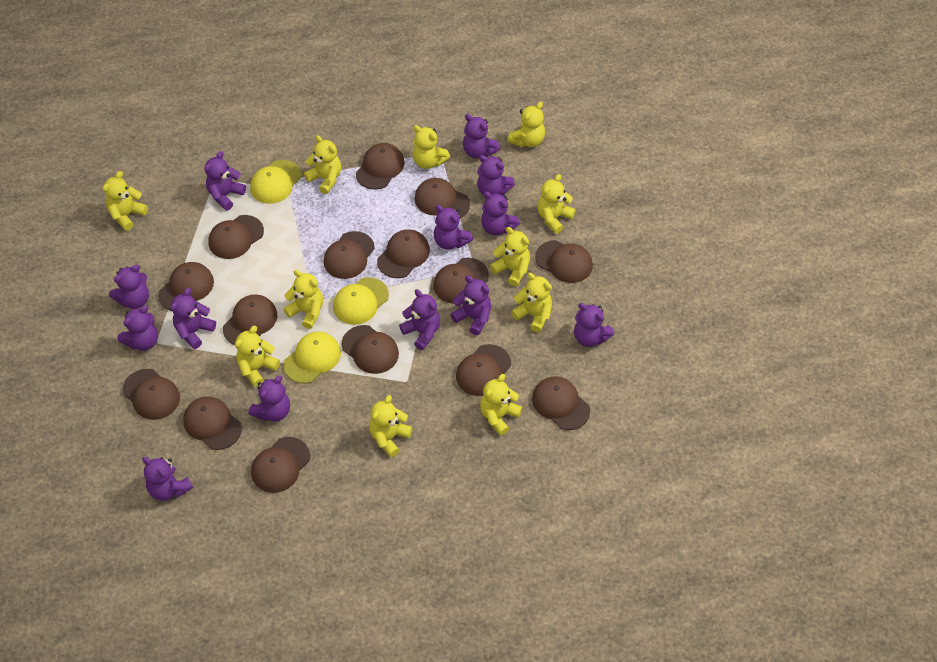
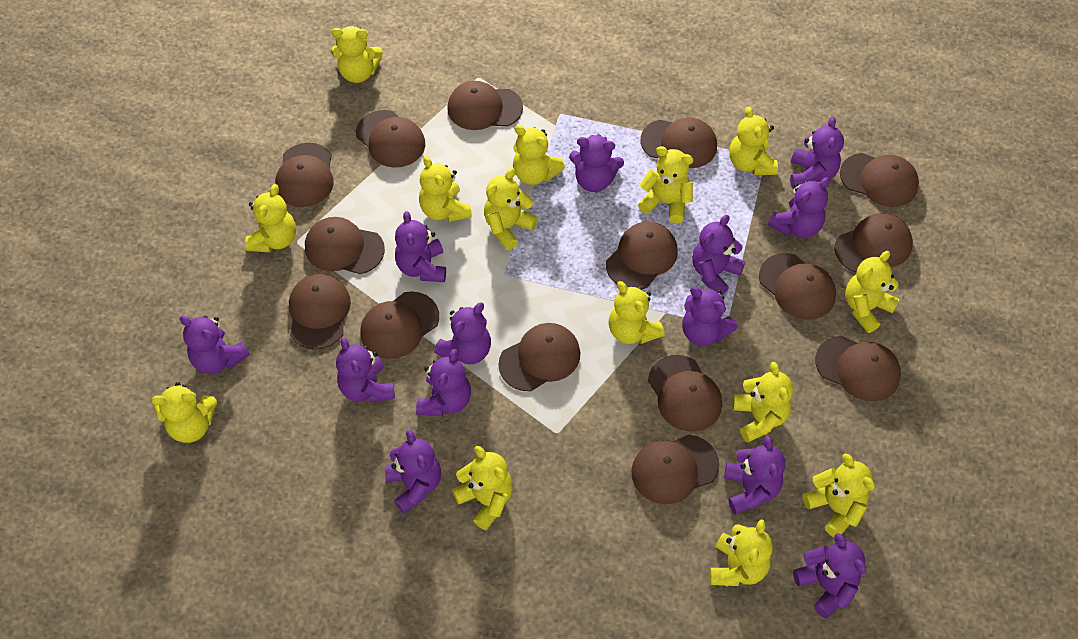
yellow cap: [250,160,301,204] [283,331,341,384] [333,277,389,325] = 3 -> none = 0
yellow teddy bear: [102,171,148,231] [235,326,280,387] [283,270,323,329] [304,135,341,194] [369,395,413,457] [413,125,450,169] [480,374,522,436] [490,227,530,286] [507,102,545,148] [511,273,552,332] [537,174,576,234] = 11 -> [151,382,217,443] [245,184,296,252] [331,26,383,83] [419,156,472,222] [452,446,513,530] [484,168,538,250] [513,125,565,185] [609,281,665,344] [638,146,694,223] [709,519,773,587] [729,107,778,175] [732,362,793,443] [803,453,875,537] [845,251,899,333] = 14

